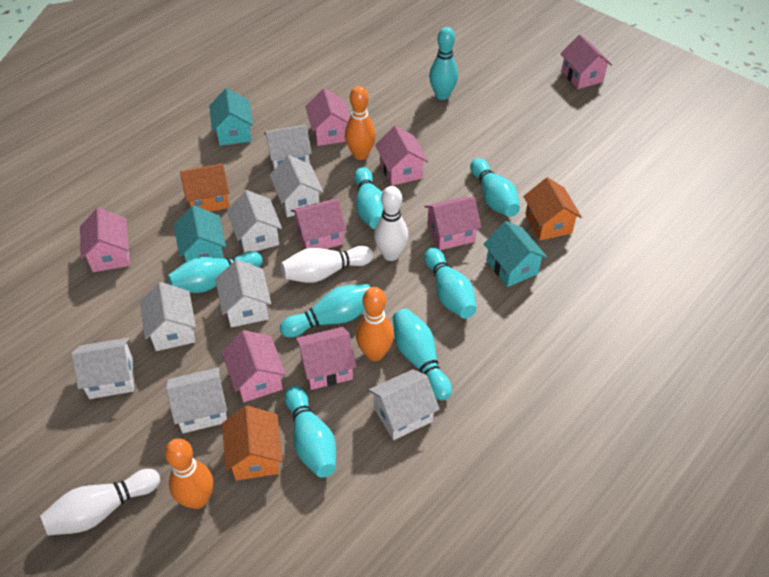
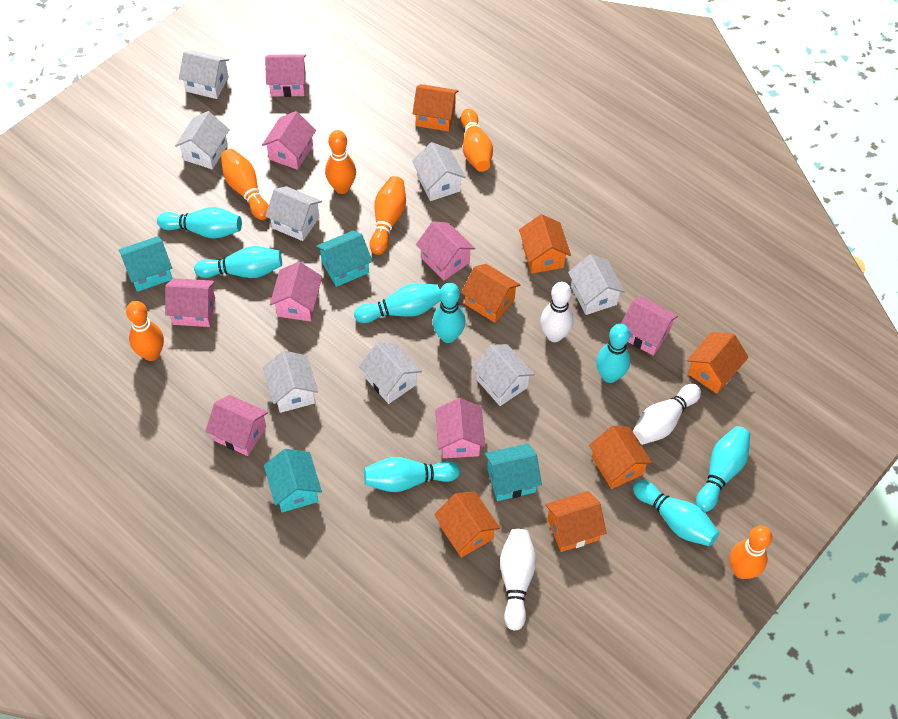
orange bowling pin: [165,438,213,509] [345,86,376,160] [356,287,394,361] = 3 -> [126,301,164,361] [221,149,269,220] [325,130,356,194] [370,176,406,255] [461,109,493,172] [730,526,772,579] = 6
orange house: [180,163,230,212] [222,406,283,481] [523,177,582,240] = 3 -> [412,84,459,132] [434,491,500,558] [461,264,521,323] [519,214,571,274] [545,491,606,552] [589,426,653,489] [687,332,749,394] = 7
turquoise house: [174,205,226,262] [209,88,253,146] [484,221,547,287] = 3 -> [119,236,172,292] [264,449,322,512] [316,230,372,287] [485,443,542,501] = 4

